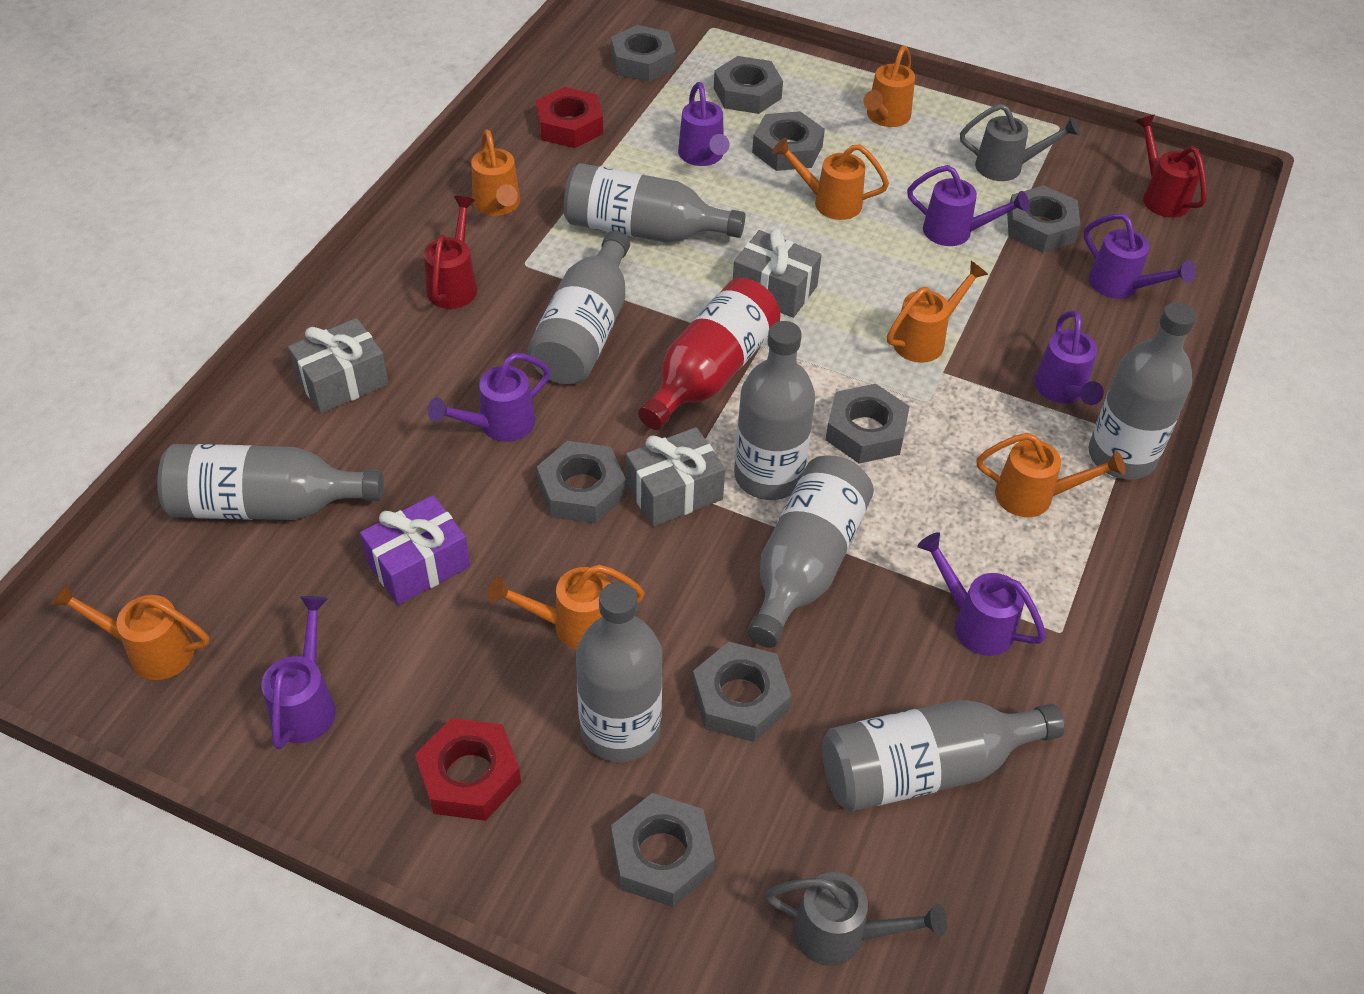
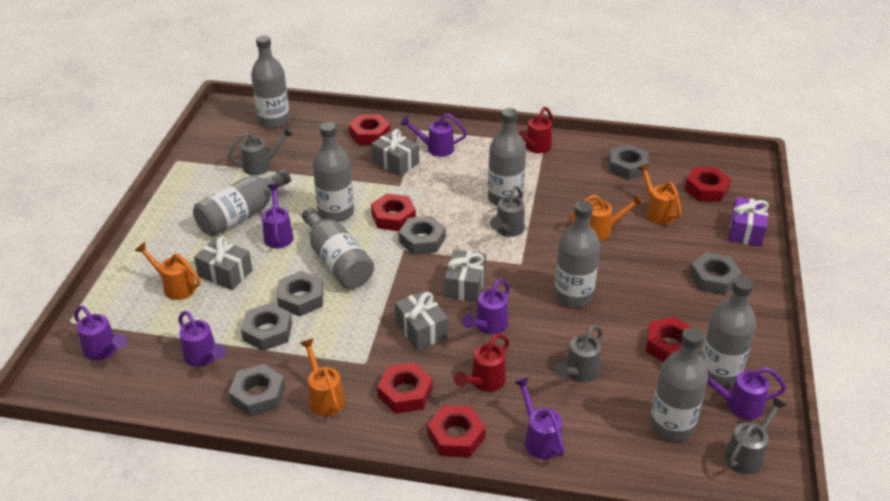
grey gift: [288,318,389,414] [626,427,725,527] [733,228,821,318] = 3 -> [194,236,253,290] [371,129,419,176] [395,290,448,350] [445,249,486,302] = 4
grey nut: [537,441,626,524] [611,25,676,82] [611,793,715,907] [692,642,791,742] [714,56,783,114] [752,111,825,171] [826,384,910,464] [1007,185,1080,253] = 8 -> [229,364,285,417] [241,303,292,351] [277,271,323,316] [399,216,446,255] [609,144,649,180] [689,252,742,295] = 6
grey watering can: [765,872,947,966] [960,104,1080,181] = 2 -> [228,127,294,176] [490,186,525,237] [554,325,602,382] [725,397,786,475] = 4
orange watering can: [50,583,209,680] [471,129,520,216] [487,565,645,649] [772,138,889,220] [863,46,915,127] [887,261,988,363] [976,433,1126,517] = 7 -> [135,242,200,300] [300,338,345,416] [570,194,643,241] [638,164,682,225] = 4
red bottle: [638,278,780,430] = 1 -> none = 0
red nut: [415,718,521,821] [536,87,603,148] = 2 -> [349,114,390,145] [371,193,416,231] [377,362,433,414] [427,405,486,458] [646,317,691,362] [685,167,731,202] = 6

